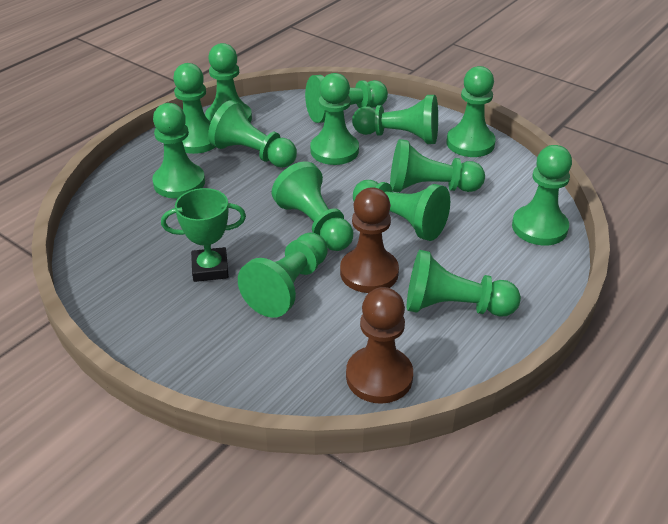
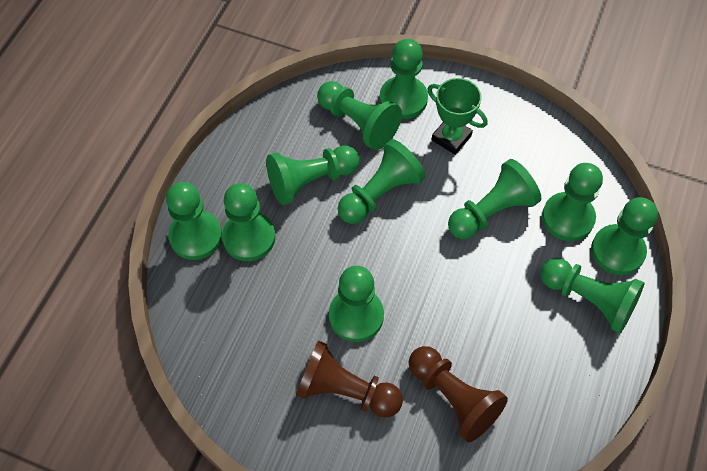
green pawn: [152,103,205,199] [173,63,215,154] [205,43,252,122] [208,100,297,168] [238,232,328,318] [272,161,353,251] [305,75,388,123] [310,73,359,165] [352,95,438,144] [353,180,450,241] [390,139,485,193] [407,250,521,317] [446,66,496,157] [512,145,572,245] = 14 -> [166,182,222,260] [222,183,275,261] [266,146,360,205] [317,81,402,150] [329,266,384,342] [338,139,426,224] [379,39,428,119] [448,159,541,239] [540,258,645,333] [542,163,603,241] [591,197,658,275] = 11

